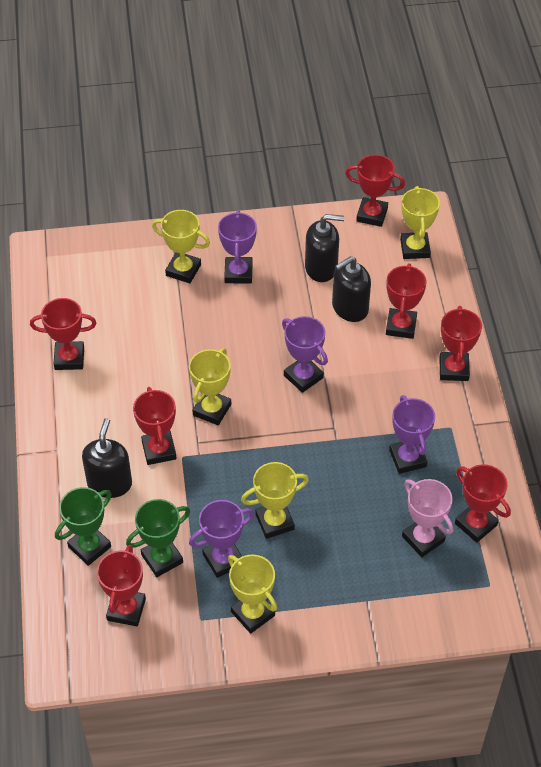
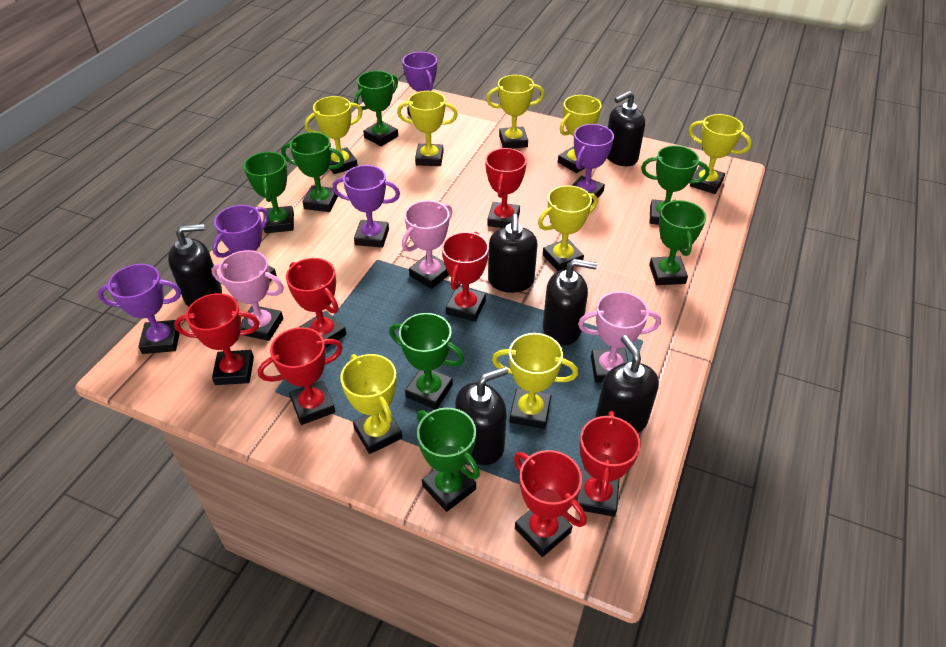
black soap dispenser: [82,418,132,498] [305,214,344,282] [332,256,371,322] = 3 -> [168,224,222,307] [455,367,508,465] [488,214,538,293] [543,259,597,346] [595,335,659,433] [607,91,645,166] = 6
green trophy: [55,487,112,566] [126,499,190,577] = 2 -> [244,152,294,233] [281,132,344,212] [354,71,398,146] [389,313,464,410] [417,408,480,512] [641,145,709,225] [649,199,706,285] = 7
pink trophy: [402,479,454,557] = 1 -> [211,250,284,341] [402,200,452,289] [578,291,661,383] = 3
purple trophy: [189,500,254,578] [218,210,257,284] [282,316,328,393] [389,395,435,474] = 4 -> [98,264,181,354] [212,205,277,281] [332,165,400,248] [402,52,437,119] [572,124,614,205] = 5
yellow trophy: [152,210,210,283] [189,348,231,425] [228,555,277,634] [241,462,309,539] [400,186,440,259] = 5 -> [305,96,363,174] [340,354,402,454] [397,91,458,166] [486,75,544,149] [492,333,578,429] [538,185,598,271] [558,95,602,173] [689,114,752,194] = 8

